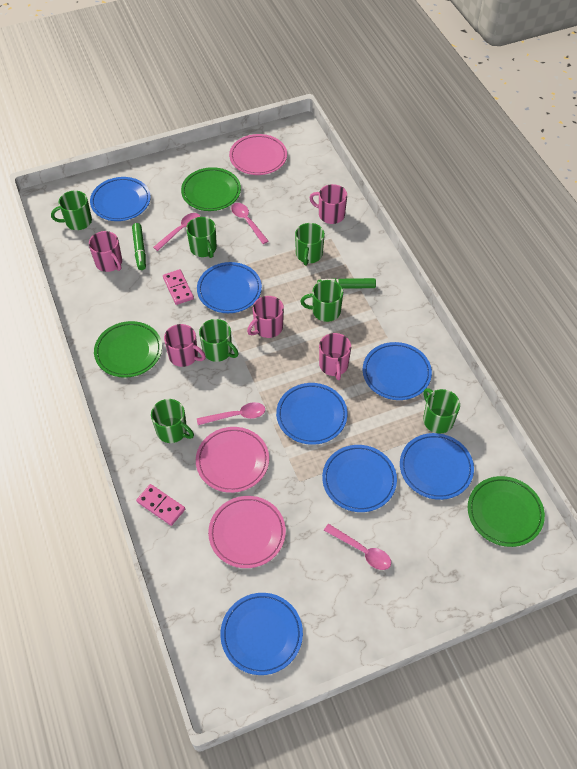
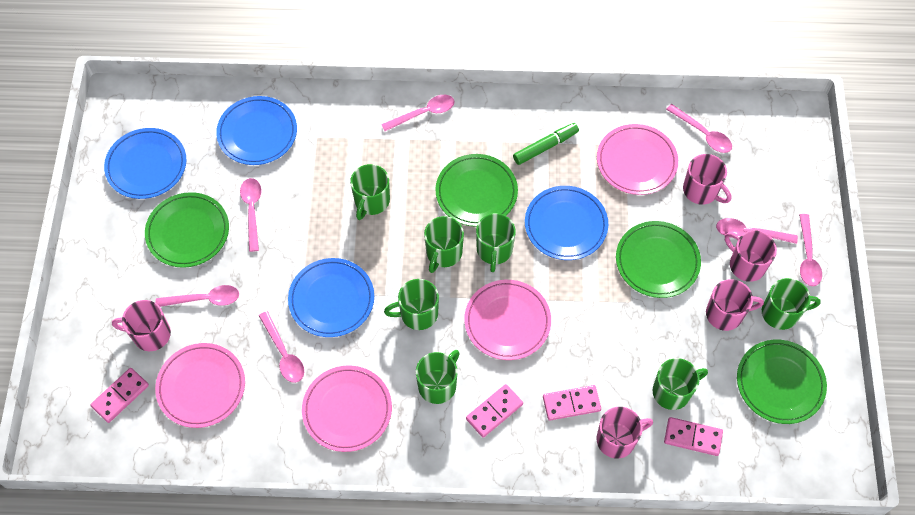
blue plate: [90,177,151,221] [197,262,262,313] [220,593,303,675] [276,383,348,445] [322,445,397,512] [363,342,432,400] [400,433,474,500] = 7 -> [104,128,186,199] [216,96,297,165] [288,258,374,337] [525,186,608,260] = 4
green marker: [132,223,146,270] [317,278,376,289] = 2 -> [513,123,579,165] = 1
green plate: [94,321,162,378] [181,167,241,211] [468,476,545,547] = 3 -> [145,192,229,268] [435,154,518,227] [616,221,701,298] [737,340,827,424] = 4
pink domino: [136,484,185,526] [163,269,194,305] = 2 -> [90,368,149,423] [466,384,523,438] [543,385,601,421] [664,417,723,456] = 4
pink plate: [196,427,269,493] [208,496,286,568] [229,134,287,175] = 3 -> [155,343,245,428] [302,365,392,452] [464,280,551,360] [597,124,678,195] = 4
pink spoon: [153,213,200,251] [197,402,265,425] [231,203,268,244] [324,524,391,570] = 4 -> [156,285,239,307] [240,178,262,252] [259,311,304,383] [381,95,455,131] [666,104,732,153] [716,218,798,244] [799,214,822,287] = 7

